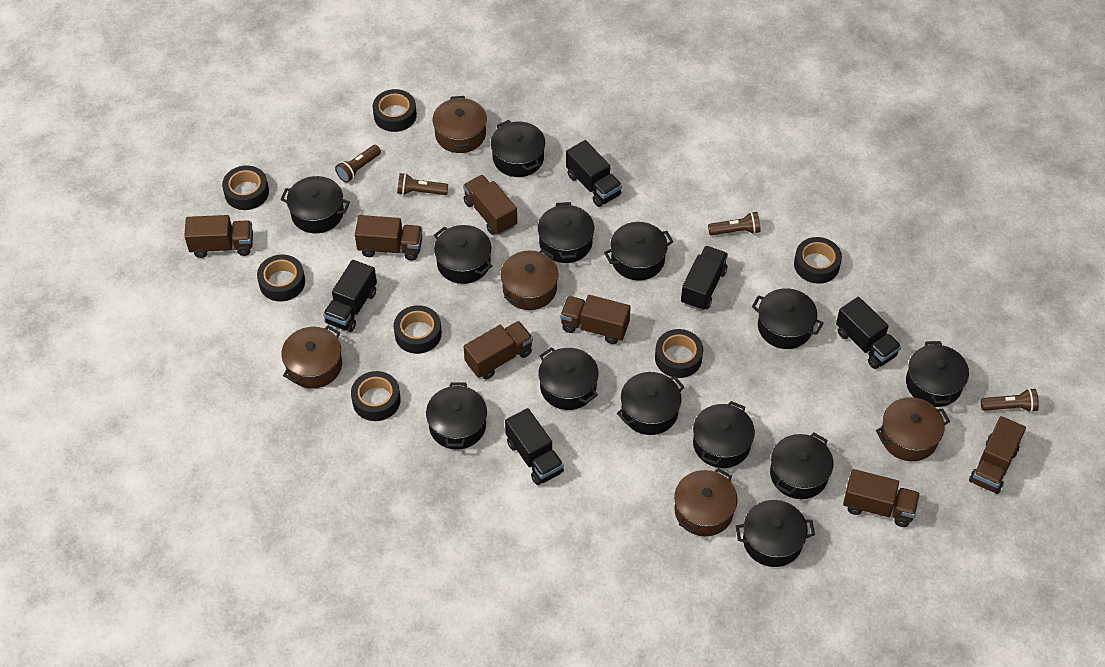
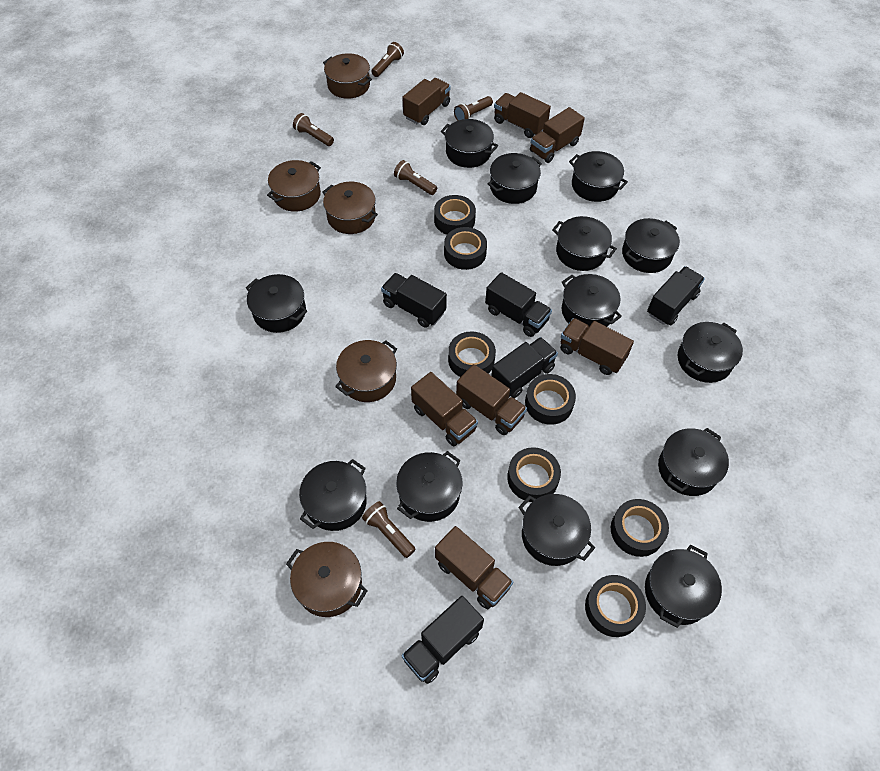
brown flashlight: [335,145,381,183] [397,173,448,195] [708,212,760,235] [981,388,1039,412] = 4 -> [293,113,334,146] [362,501,416,558] [371,42,404,77] [394,160,437,195] [454,96,493,121] = 5

